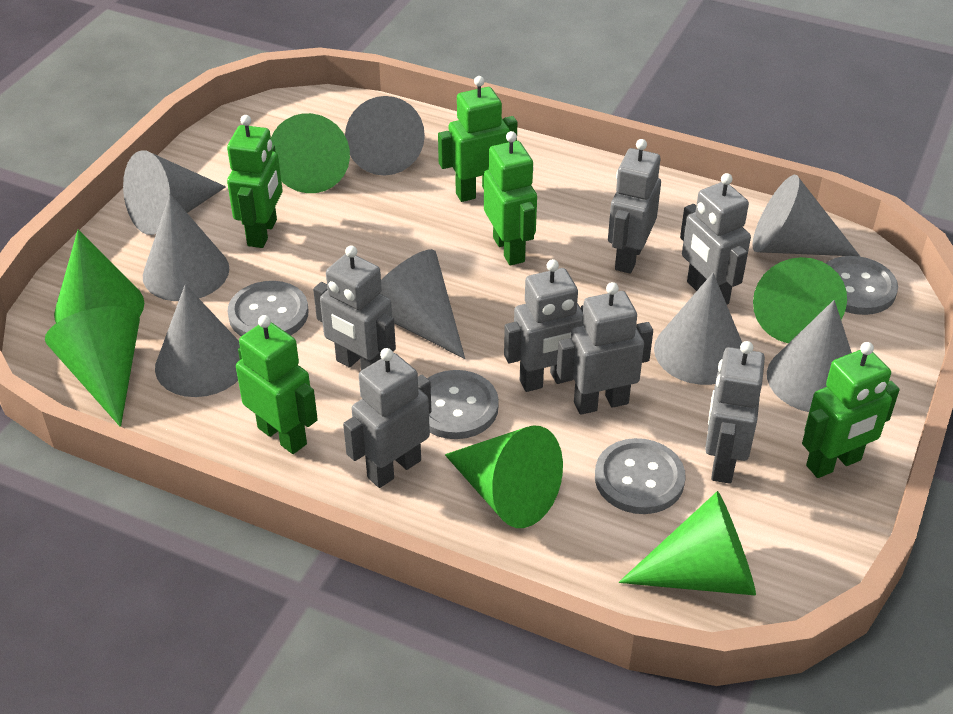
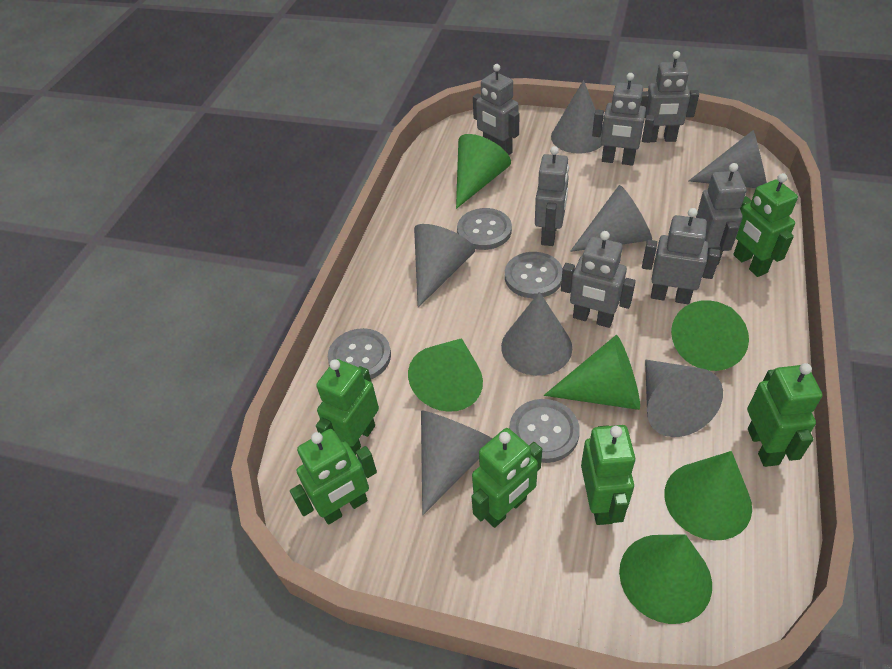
green robot: [227,115,283,248] [236,315,318,454] [438,76,517,202] [484,131,537,265] [802,342,900,478] = 5 -> [290,429,377,525] [316,359,379,455] [471,428,542,528] [581,425,636,525] [733,173,798,277] [747,363,823,467] = 6
grey cone: [123,150,226,235] [143,194,229,301] [155,284,240,397] [345,96,425,176] [380,249,465,359] [654,273,742,385] [752,175,860,256] [767,300,852,412] = 8 -> [414,224,475,308] [421,411,493,515] [501,292,572,376] [551,80,602,154] [570,185,652,252] [645,359,723,437] [689,130,767,188] = 7

